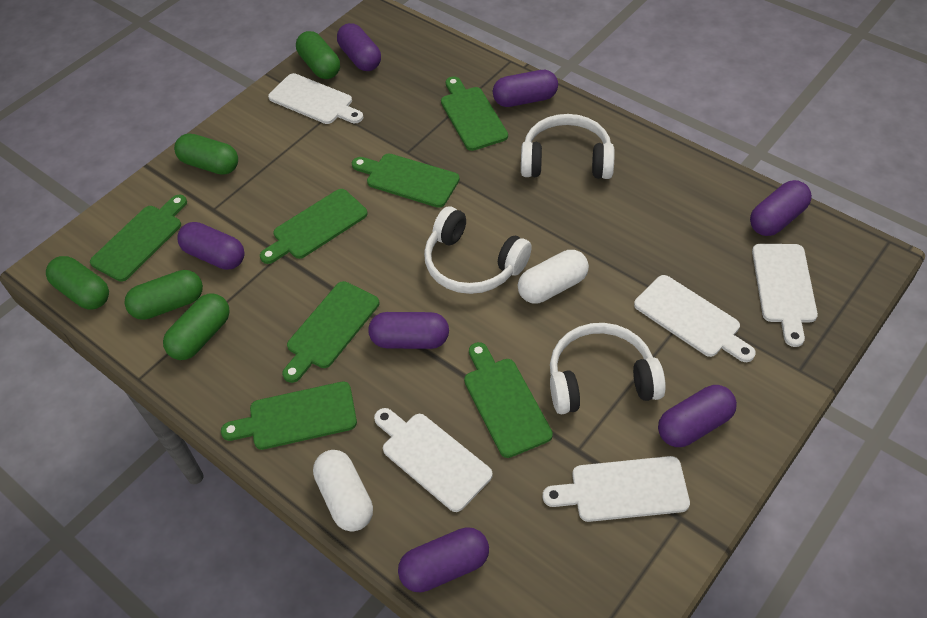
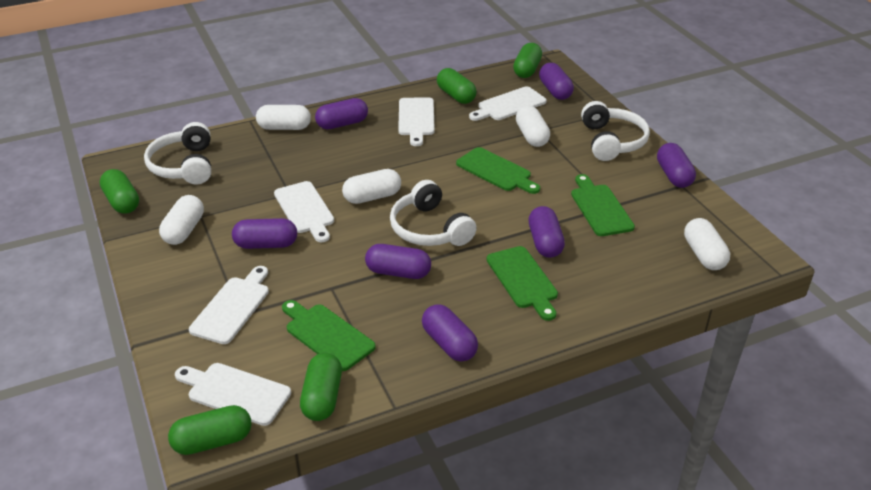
green cutting board: [90,195,187,282] [221,382,357,450] [260,189,368,264] [282,281,380,383] [352,154,460,208] [441,76,508,151] [464,342,553,458] = 7 -> [282,300,376,371] [456,147,540,194] [486,246,558,321] [571,174,635,236] = 4
white capsule: [313,450,373,532] [518,250,589,303] = 2 -> [159,195,204,245] [256,105,311,130] [342,169,401,204] [516,106,550,147] [684,218,730,270] = 5

